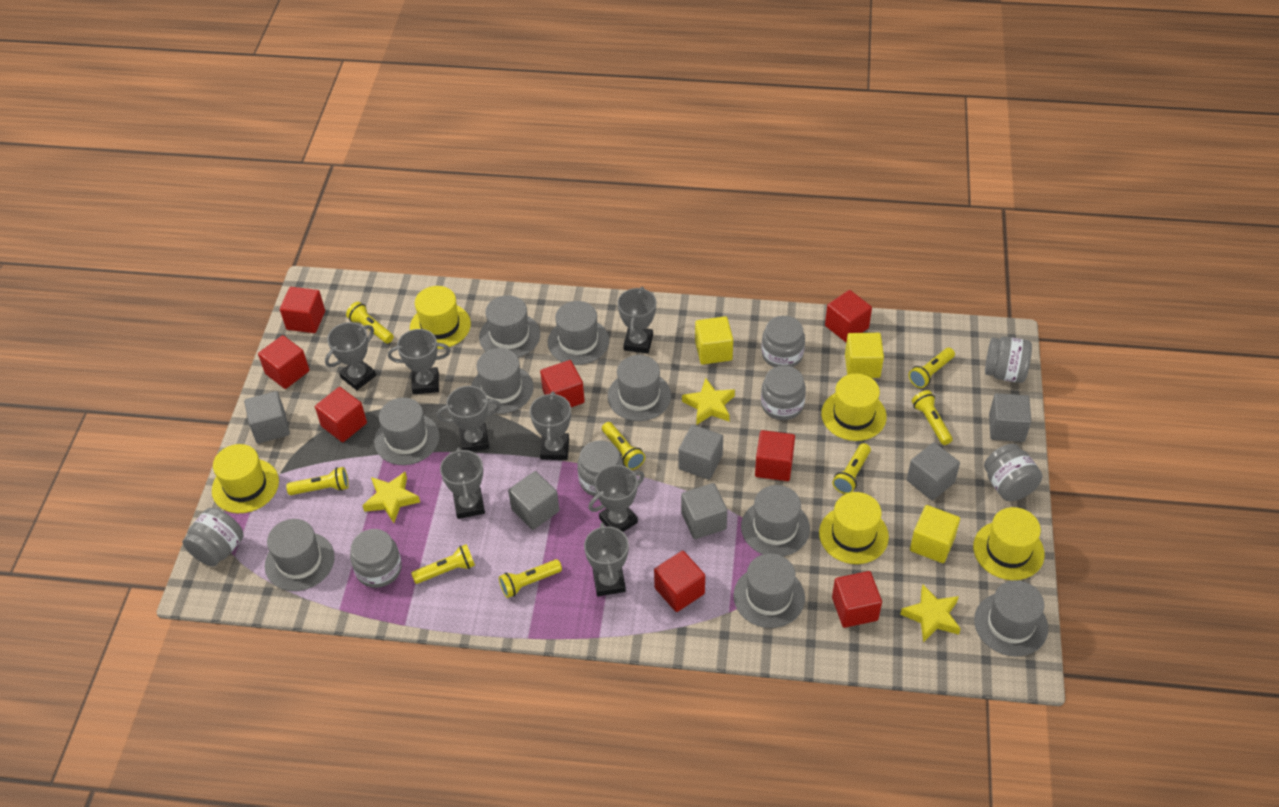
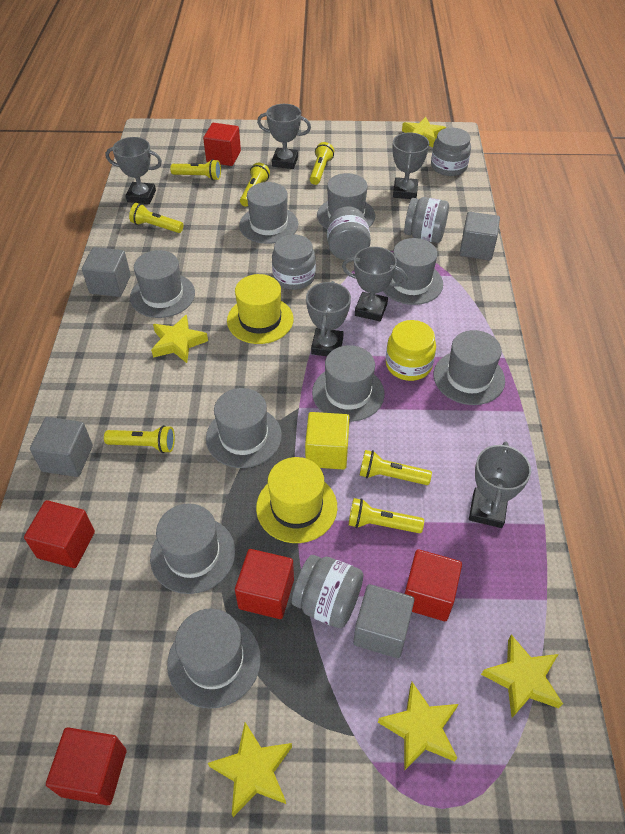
grey cube: [244,391,290,444] [508,471,559,530] [678,425,723,480] [681,483,727,539] [907,442,960,501] [989,393,1031,442] = 6 -> [30,417,93,477] [82,247,131,297] [354,584,414,658] [460,212,500,260] = 4
grey jar: [182,508,244,567] [350,529,402,588] [577,440,623,496] [761,316,805,367] [761,365,806,420] [984,444,1042,501] [985,337,1032,383] = 7 -> [272,234,316,290] [292,555,363,628] [327,206,371,260] [404,197,449,243] [431,128,471,176] = 5
grey trophy: [325,322,376,390] [388,329,451,394] [437,386,501,452] [440,447,485,519] [530,391,571,460] [584,523,629,596] [588,465,645,532] [618,287,656,354] = 8 -> [105,137,162,204] [257,104,311,169] [306,281,351,356] [342,247,407,321] [392,132,429,199] [469,441,531,528] = 6
red cube: [258,335,309,389] [280,287,325,333] [315,387,367,442] [540,360,585,407] [654,551,705,612] [755,430,795,481] [825,290,872,342] [832,571,882,628] = 8 -> [24,500,95,568] [46,727,127,805] [203,123,241,166] [235,549,294,619] [405,549,462,621] = 5
yellow cube: [695,316,733,365] [845,333,884,378] [910,505,960,563] = 3 -> [305,412,350,470] = 1
yellow flashlight: [286,467,349,495] [346,302,394,343] [411,544,475,584] [499,559,562,598] [602,422,645,470] [832,443,871,494] [909,348,955,388] [912,390,953,445] = 8 -> [104,425,175,453] [129,203,184,233] [170,159,221,180] [240,162,270,206] [310,142,334,185] [349,498,424,533] [359,450,432,485] = 7
yellow hat: [212,444,279,513] [410,286,471,349] [819,492,889,564] [821,374,887,441] [973,507,1045,580] = 5 -> [227,274,294,344] [256,457,337,543] = 2
yellow jar: none = 0 -> [386,320,436,381] = 1
yellow star: [362,472,420,523] [682,378,735,425] [900,585,961,642] = 3 -> [151,314,208,363] [208,722,292,817] [378,682,459,771] [402,117,446,147] [481,635,563,718] = 5

